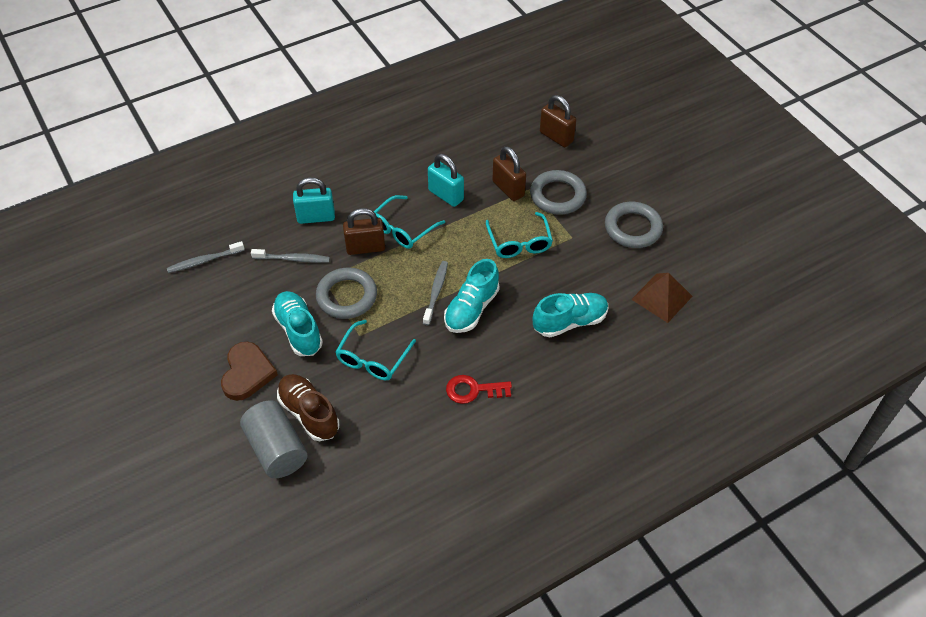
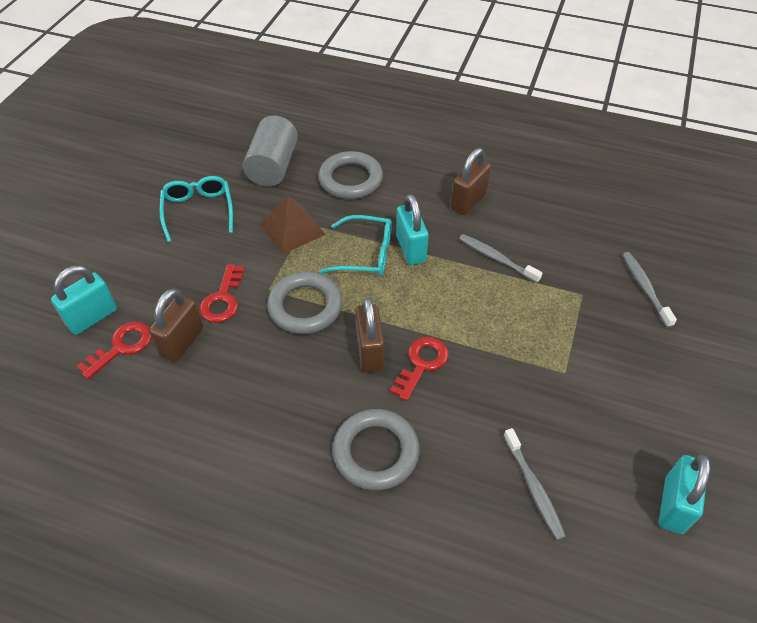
brown heart: [221,342,278,401] = 1 -> none = 0
brown shoe: [277,374,339,441] = 1 -> none = 0
red key: [446,375,512,404] = 1 -> [76,322,151,379] [199,264,245,323] [390,337,449,401] = 3
turquoise glasses: [335,320,416,380] [374,195,445,249] [486,212,553,258] = 3 -> [160,176,233,242] [319,215,392,276] = 2
turquoise padlock: [293,177,335,224] [428,154,464,207] = 2 -> [51,265,117,335] [396,194,428,265] [659,454,711,534] = 3
turquoise shoe: [272,291,323,356] [444,259,500,333] [533,293,608,337] = 3 -> none = 0

